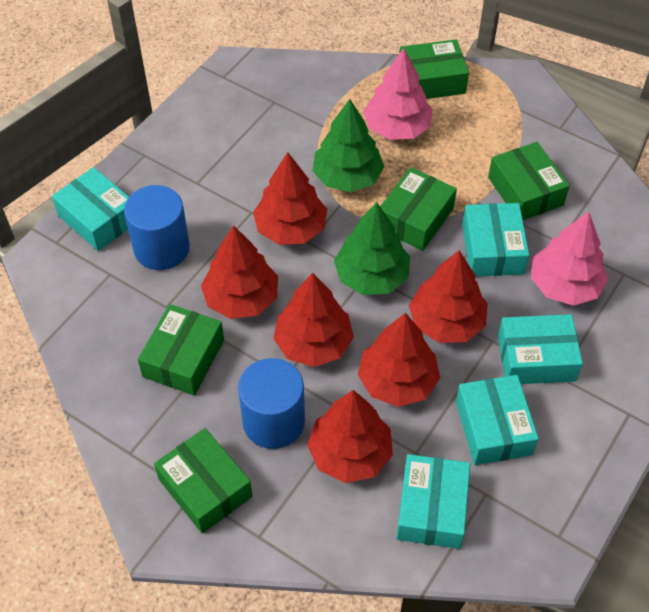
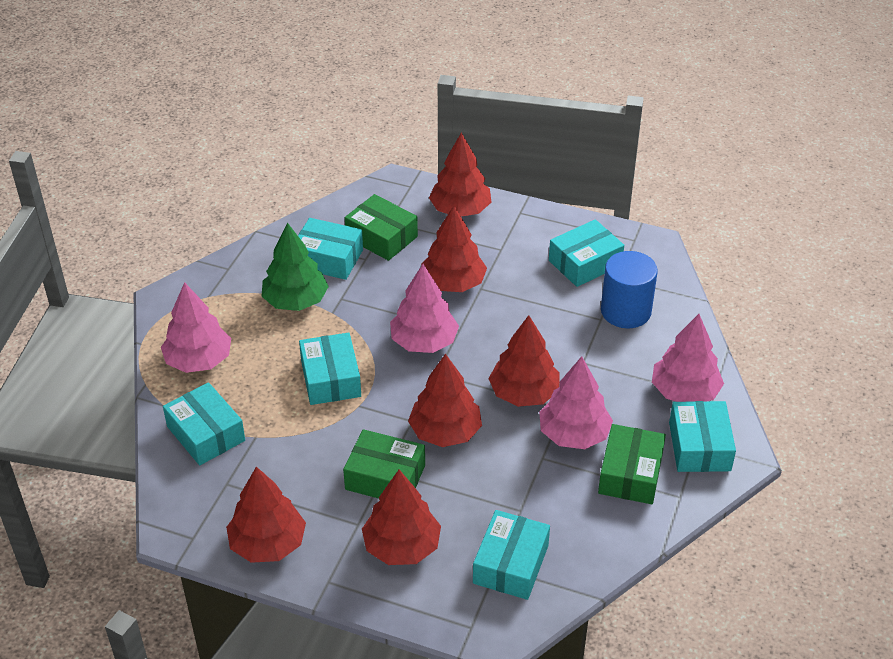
blue cylinder: [124,185,190,270] [238,358,305,449] = 2 -> [601,251,658,329] = 1
green box: [138,304,224,395] [154,428,252,533] [380,167,457,251] [399,39,469,99] [488,142,570,220] = 5 -> [343,429,425,499] [345,194,418,261] [598,424,666,504] = 3
green tree: [312,99,384,192] [334,202,410,295] = 2 -> [261,223,329,311] = 1
pink tree: [363,48,432,140] [531,212,609,306] = 2 -> [161,282,231,373] [390,264,459,353] [539,356,613,449] [652,314,724,402] = 4
turquoise box: [52,167,129,251] [397,454,470,549] [456,375,539,465] [462,203,529,276] [498,314,583,384] = 5 -> [163,382,245,465] [298,218,363,280] [299,332,361,405] [473,510,550,600] [549,219,624,287] [669,401,736,472] = 6

